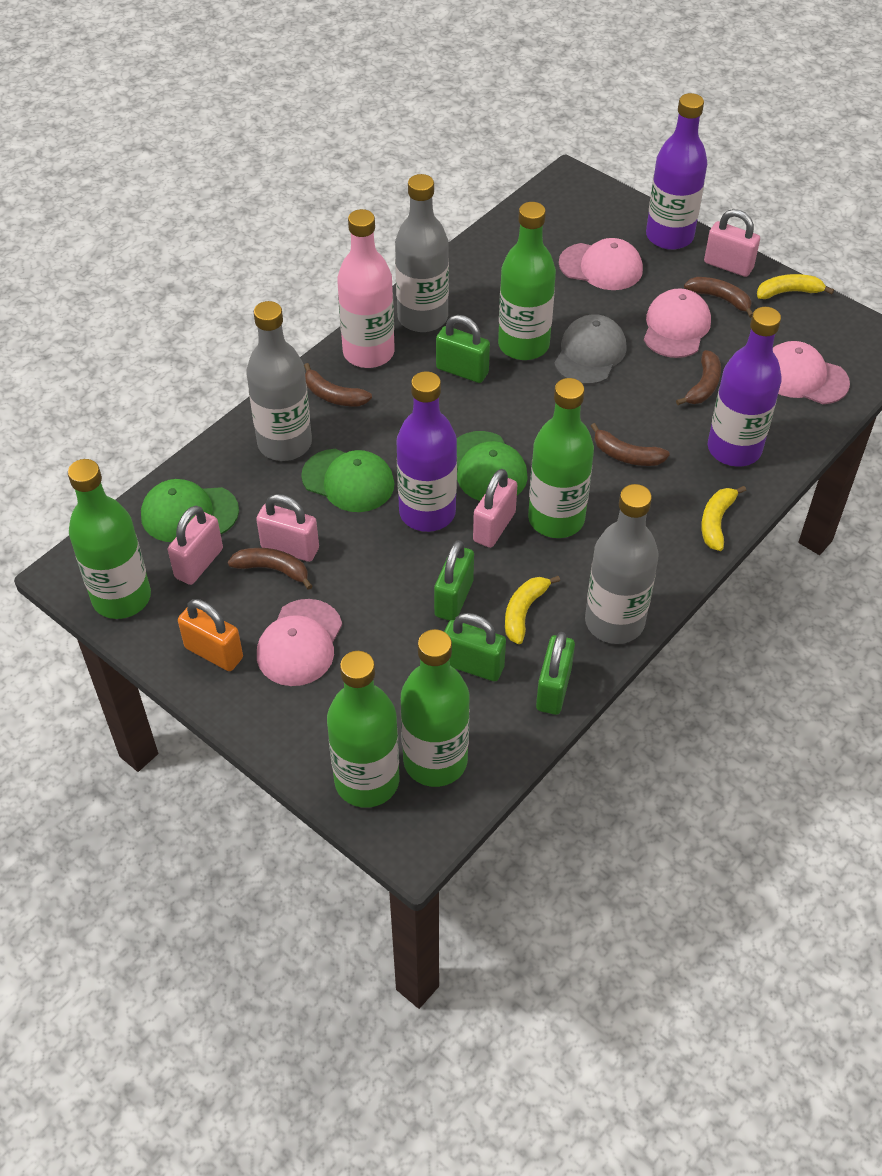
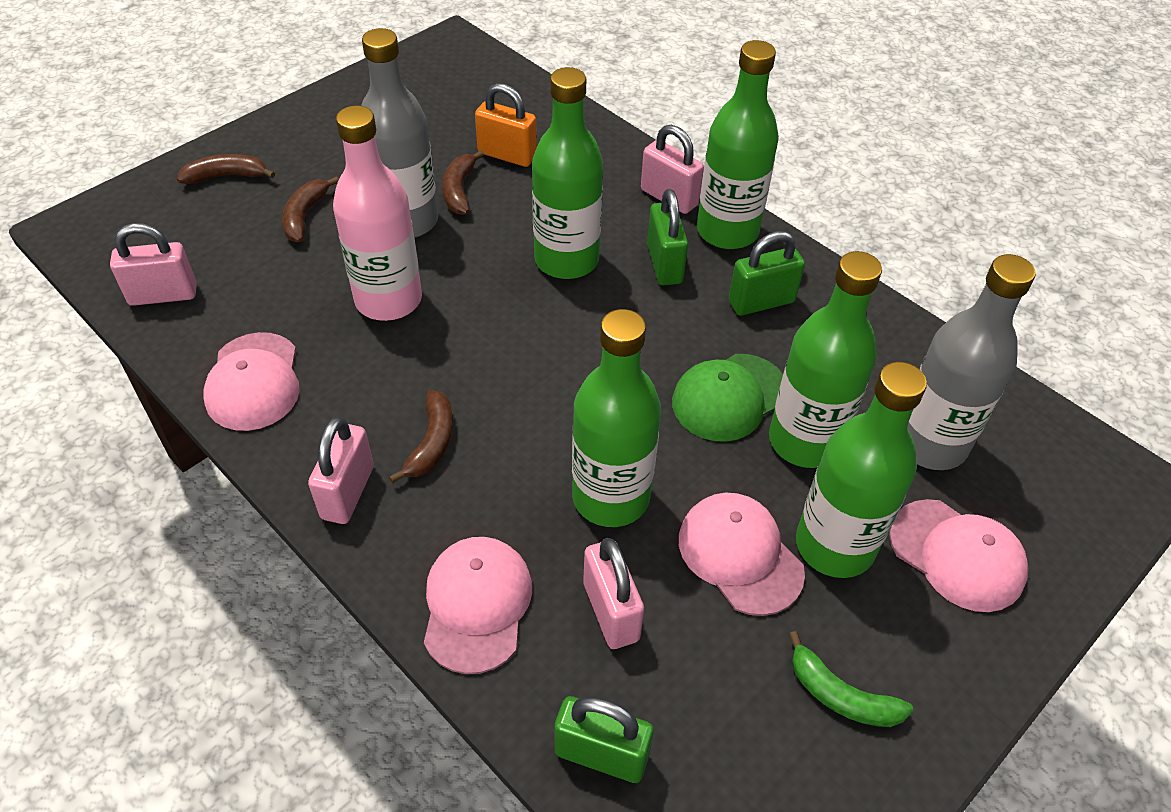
brown banana: [228,548,312,590] [304,363,372,406] [591,423,670,466] [676,350,721,405] [684,277,753,318] = 5 -> [177,154,275,184] [282,177,339,242] [389,390,453,483] [442,150,484,215] = 4
green banana: none = 0 -> [788,631,913,727] = 1
green cap: [141,479,239,542] [301,449,395,512] [457,431,528,501] = 3 -> [672,354,783,442] = 1
green padlock: [434,540,474,621] [436,315,490,383] [444,613,506,681] [536,632,575,715] = 4 -> [555,696,654,783] [647,189,688,285] [729,231,805,316] = 3
grey bottle: [246,301,312,461] [395,174,449,332] [585,484,659,644] = 3 -> [361,28,438,238] [907,254,1036,470] = 2
grey cap: [554,314,627,385] = 1 -> none = 0
purple bottle: [396,371,457,532] [646,93,707,250] [708,307,782,467] = 3 -> none = 0
yellow banana: [505,576,560,644] [701,486,746,551] [757,274,834,299] = 3 -> none = 0

